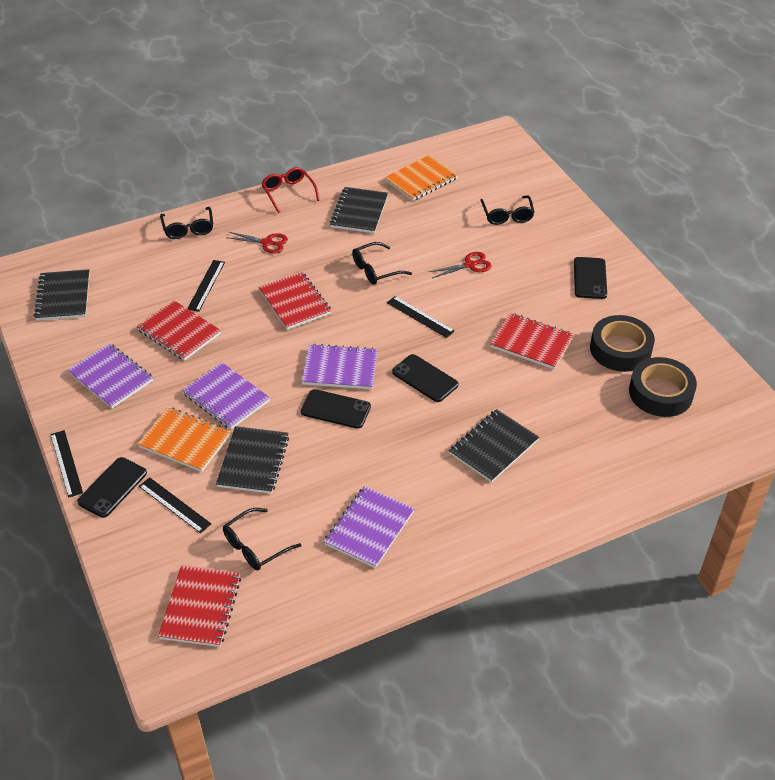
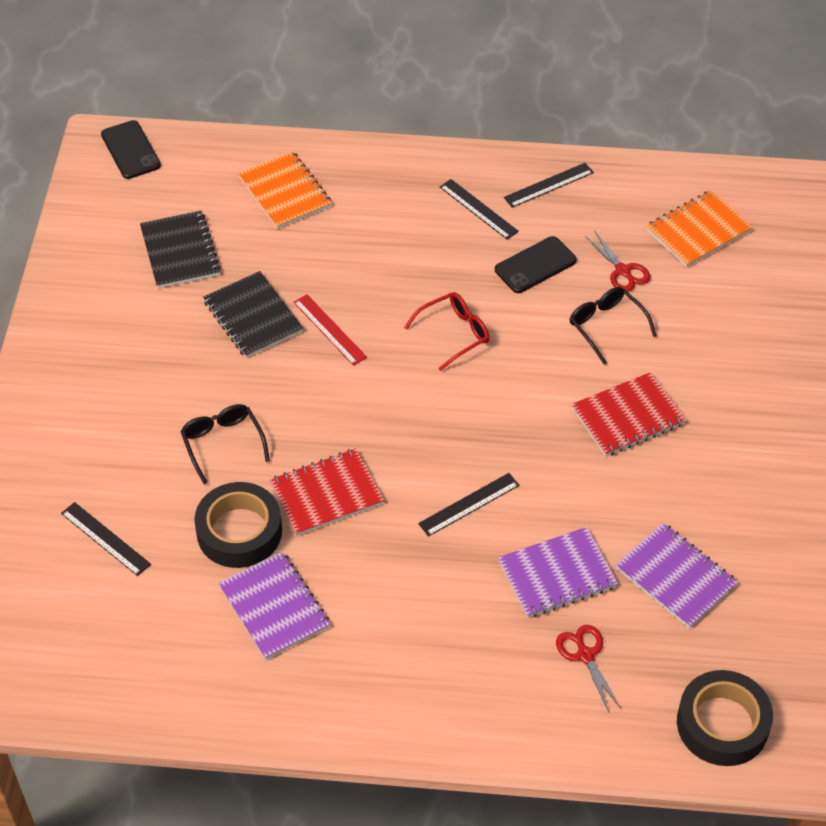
black glasses: [160,207,213,239] [223,508,302,571] [352,242,412,285] [480,195,534,225] = 4 -> [180,404,270,485] [570,287,657,365] = 2
black notebook: [34,269,90,321] [216,426,289,494] [330,187,388,233] [449,409,539,483] = 4 -> [140,211,221,288] [203,271,303,358] = 2
black phone: [77,457,147,518] [301,389,371,429] [392,354,459,402] [574,257,607,299] = 4 -> [101,120,161,179] [495,236,577,293] = 2
purple notebook: [68,343,153,408] [182,362,270,430] [301,344,378,389] [324,486,415,568] = 4 -> [218,551,330,660] [498,527,618,618] [615,523,738,628] = 3
red notebook: [137,301,221,361] [158,565,241,647] [258,271,331,330] [490,313,574,369] = 4 -> [269,448,384,536] [572,372,686,456] = 2
red ruler: none = 0 -> [293,294,367,366] = 1

